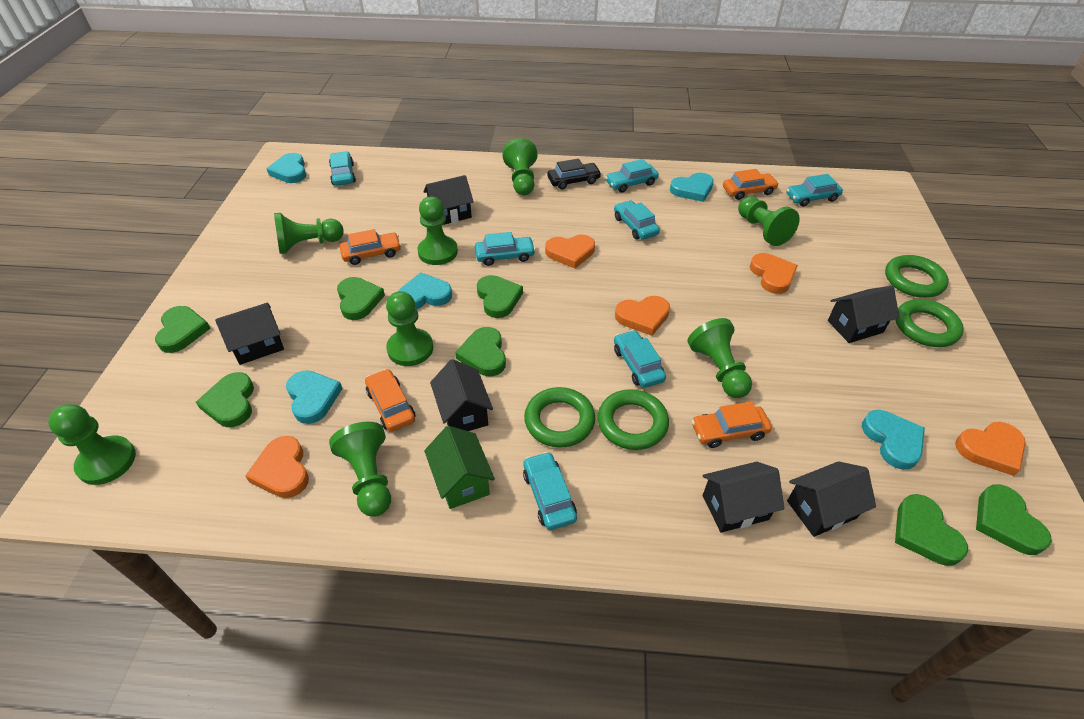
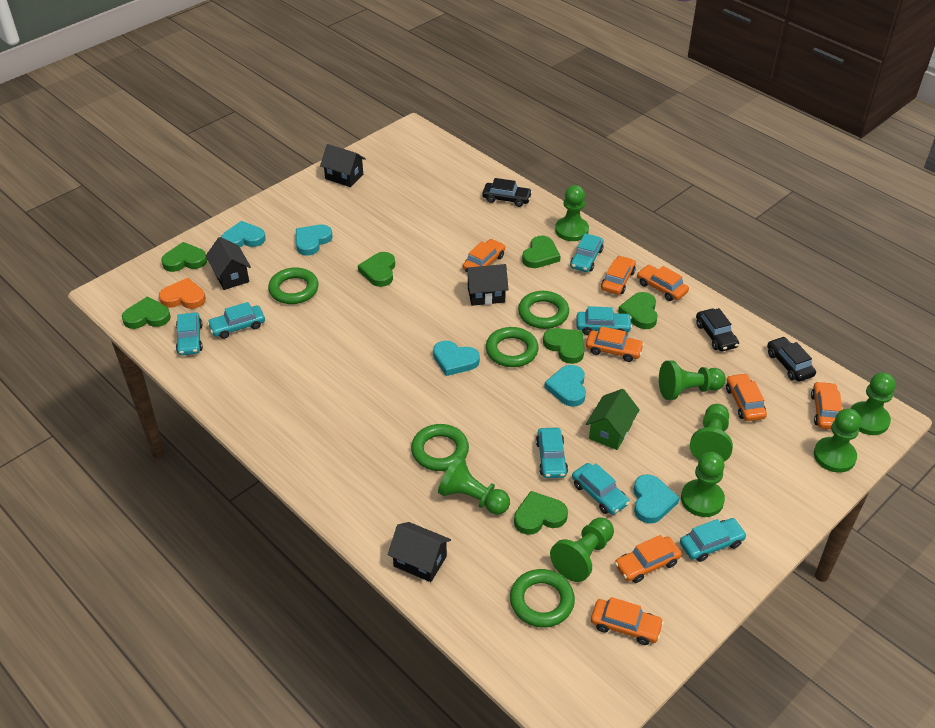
black car: [547,158,601,189] = 1 -> [482,178,532,207] [696,308,739,352] [767,336,816,382] = 3
black house: [215,303,284,365] [423,175,474,225] [430,359,493,431] [702,462,784,533] [787,461,876,537] [828,286,899,343] = 6 -> [206,237,251,290] [320,144,366,187] [388,522,451,582] [465,264,509,306] = 4
green ring: [524,387,595,448] [598,389,669,450] [885,255,949,298] [895,299,964,347] = 4 -> [268,267,319,304] [411,424,469,471] [486,327,539,367] [510,569,575,627] [518,291,569,329] = 5
orange car: [340,229,401,265] [365,369,415,432] [691,402,772,448] [723,169,779,200] = 4 -> [463,239,505,270] [586,326,644,362] [591,597,664,645] [601,256,636,295] [615,535,682,583] [637,265,689,301] [726,373,767,421] [811,381,843,429] = 8
orange heart: [245,436,309,498] [545,235,595,268] [615,296,670,336] [750,253,798,294] [955,422,1026,476] = 5 -> [159,278,206,309] = 1

